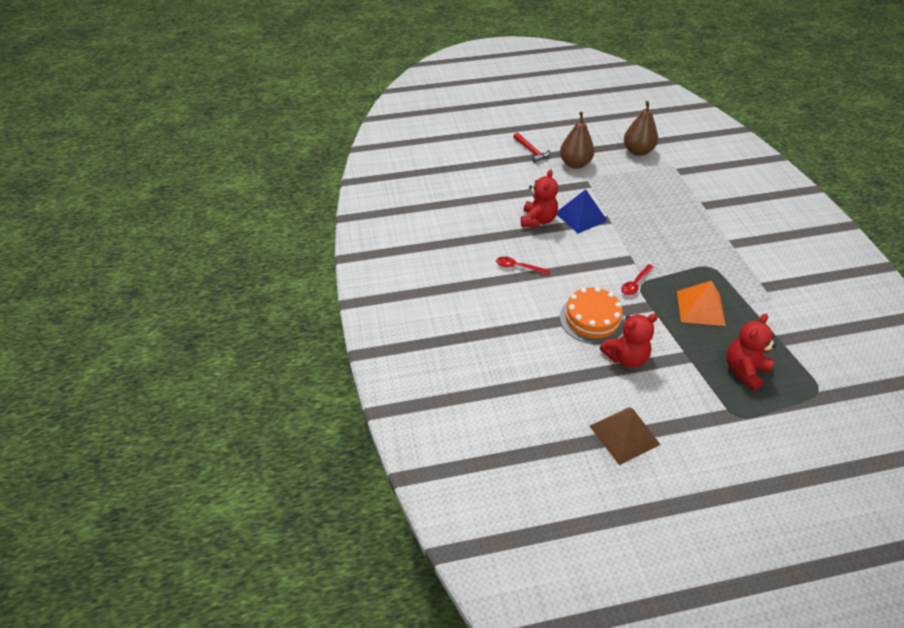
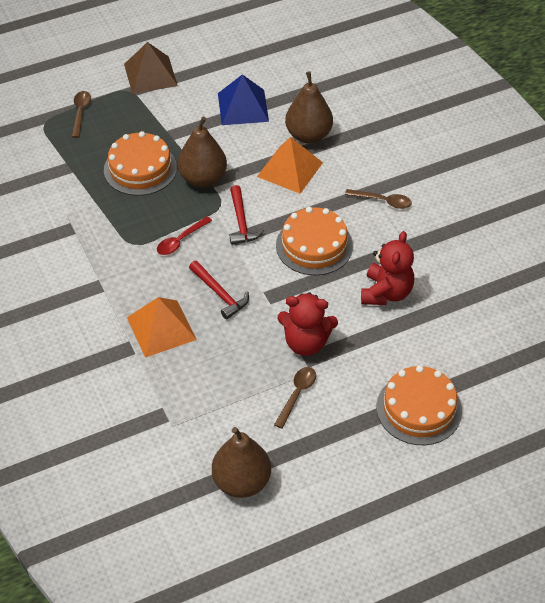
brown pear: [560,112,595,169] [624,101,658,156] = 2 -> [178,116,227,187] [212,427,271,498] [285,71,333,143] = 3
brown spoon: none = 0 -> [72,91,91,138] [274,367,316,429] [345,189,412,209] = 3
orange cake: [560,287,625,344] = 1 -> [104,131,177,196] [276,207,353,276] [377,365,462,445] = 3
orange pyramid: [677,280,726,326] = 1 -> [127,297,197,358] [257,137,323,194] = 2
red hammer: [513,133,550,163] = 1 -> [189,261,249,320] [230,185,264,245] = 2
red spoon: [496,257,549,275] [621,264,654,295] = 2 -> [157,216,212,255] = 1
red teddy bear: [521,169,558,227] [600,313,658,368] [726,314,777,391] = 3 -> [277,292,338,356] [361,231,414,305] = 2

